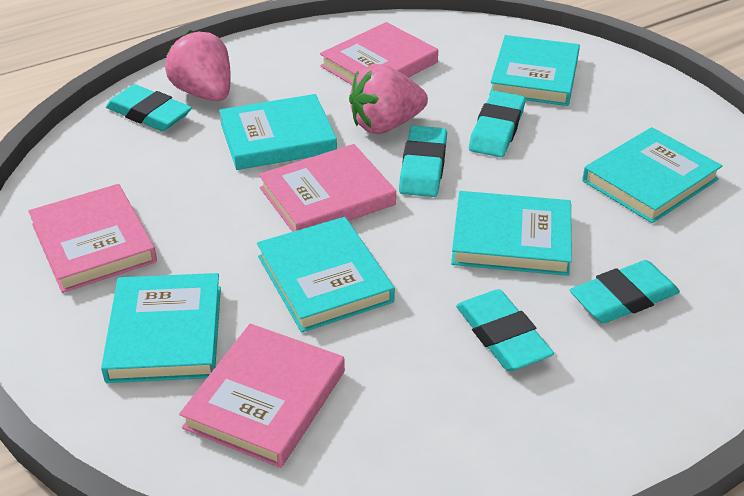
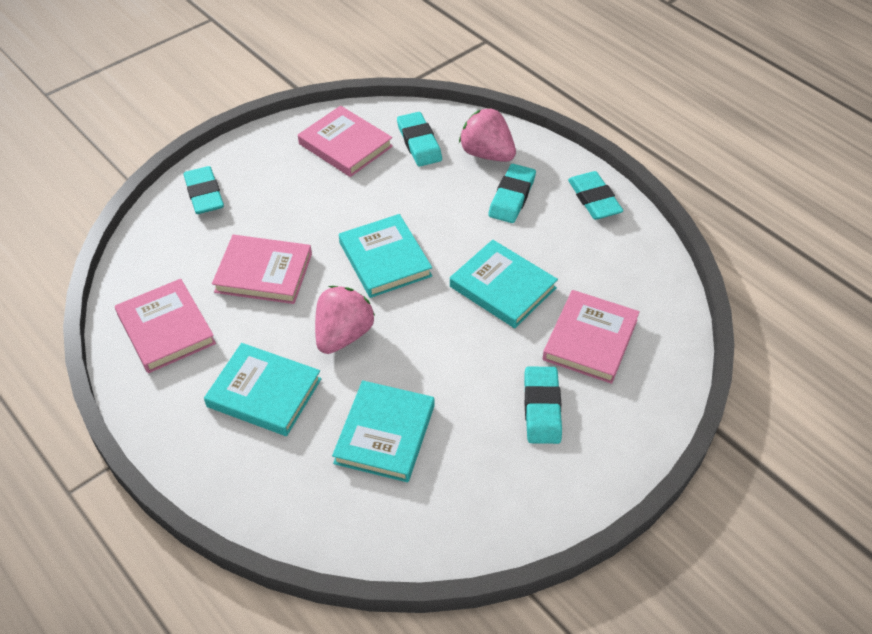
turquoise book: [101,273,221,383] [219,94,337,170] [257,217,395,333] [451,191,572,276] [489,35,580,106] [582,127,722,223] = 6 -> [204,343,321,436] [332,380,434,482] [339,214,432,298] [450,240,558,328] = 4

